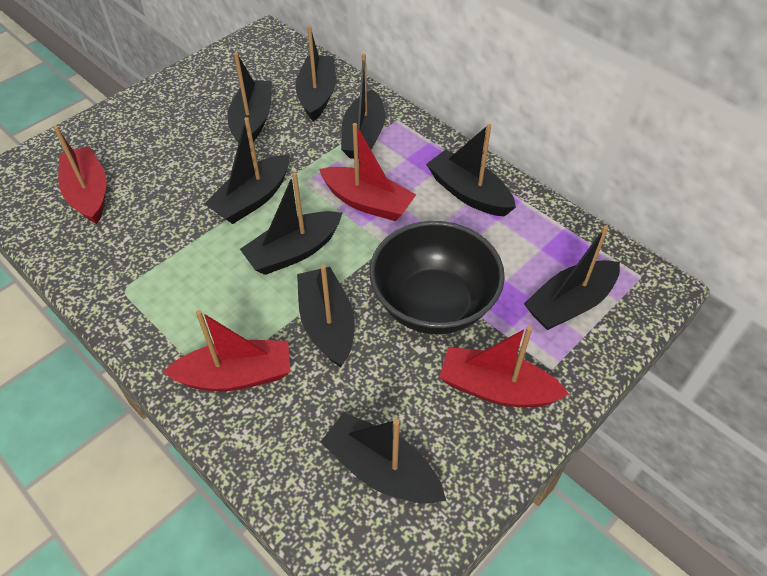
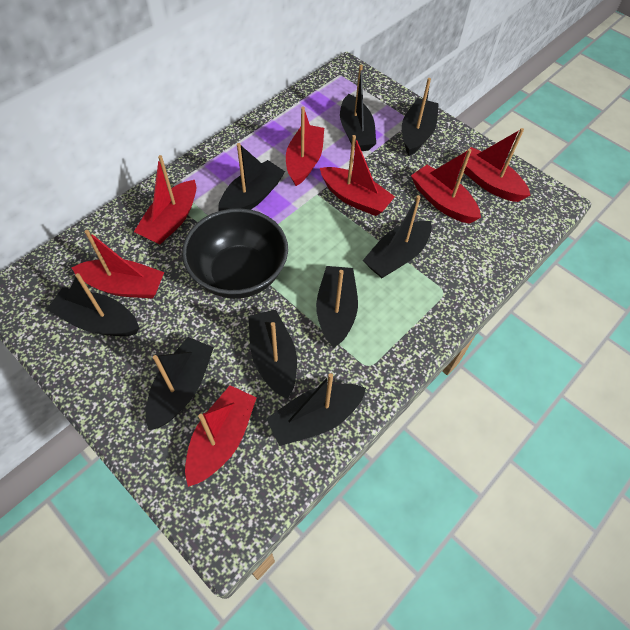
red boat: [53,126,107,224] [163,310,291,391] [319,123,416,221] [439,326,569,407] = 4 -> [71,230,164,299] [134,155,196,244] [185,385,257,487] [286,107,324,186] [320,135,395,216] [411,149,481,224] [461,128,530,202] = 7

